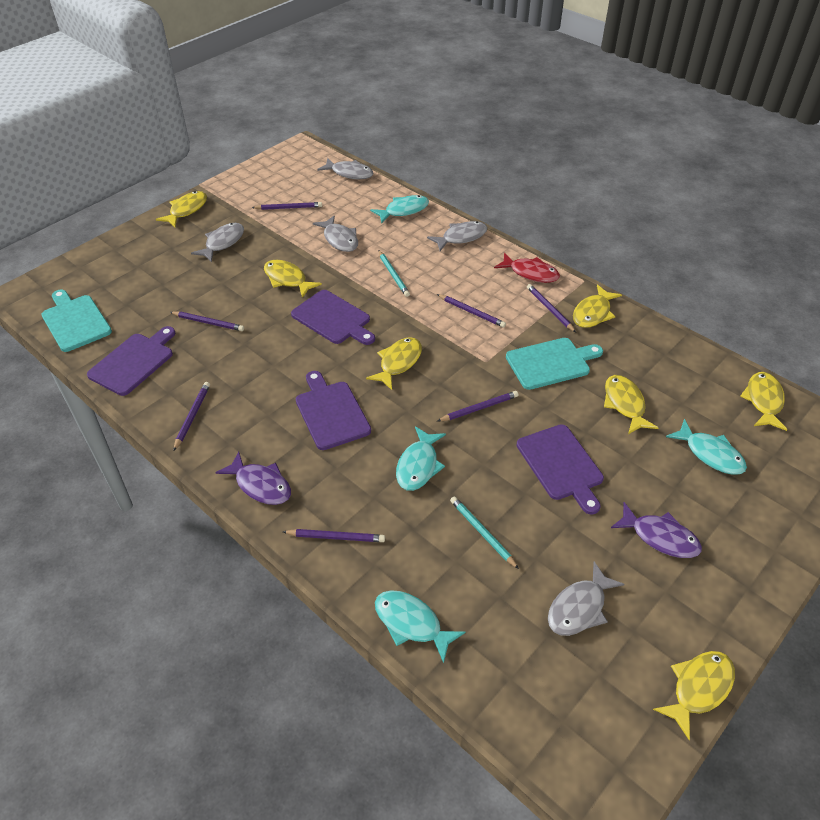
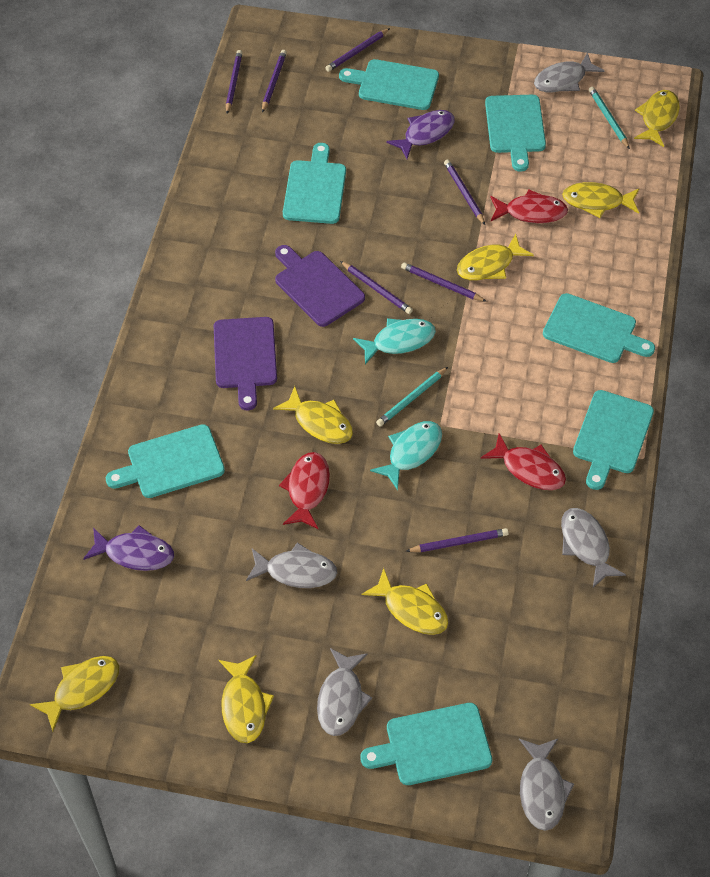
purple cutting board: [87,326,175,396] [291,290,375,345] [296,371,371,450] [516,424,604,515] = 4 -> [214,317,277,411] [275,245,365,327] = 2
red fish: [494,252,560,283] = 1 -> [279,452,330,530] [481,433,566,490] [490,190,568,223] = 3
turquoise cutting board: [41,290,112,352] [506,338,603,390] = 2 -> [106,424,225,498] [283,143,346,224] [339,59,439,110] [360,703,492,785] [485,95,546,172] [543,293,655,363] [573,390,654,490] = 7
turquoise fish: [370,195,429,223] [375,590,465,663] [396,426,446,491] [666,419,747,475] = 4 -> [353,318,436,364] [370,421,442,490] = 2

